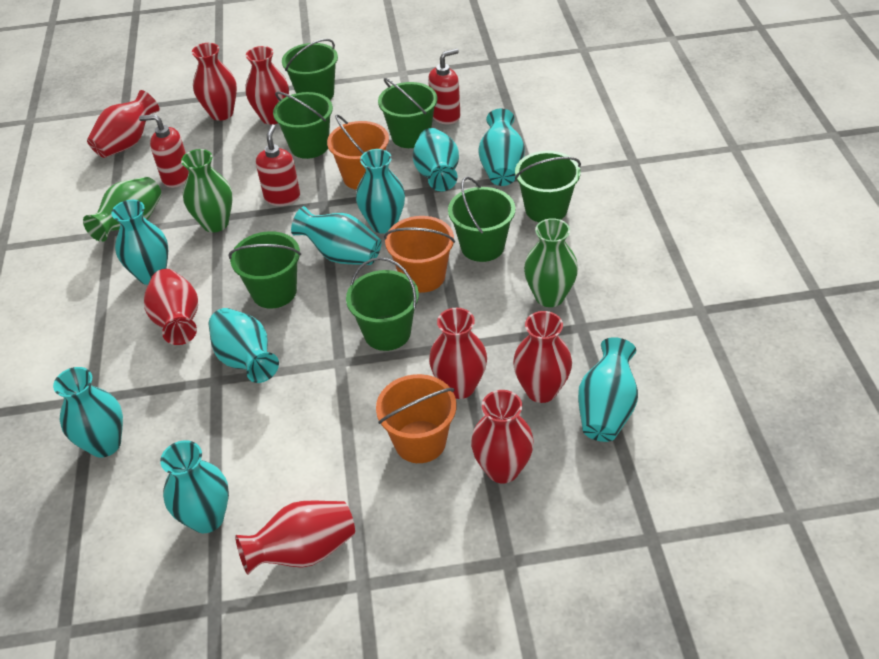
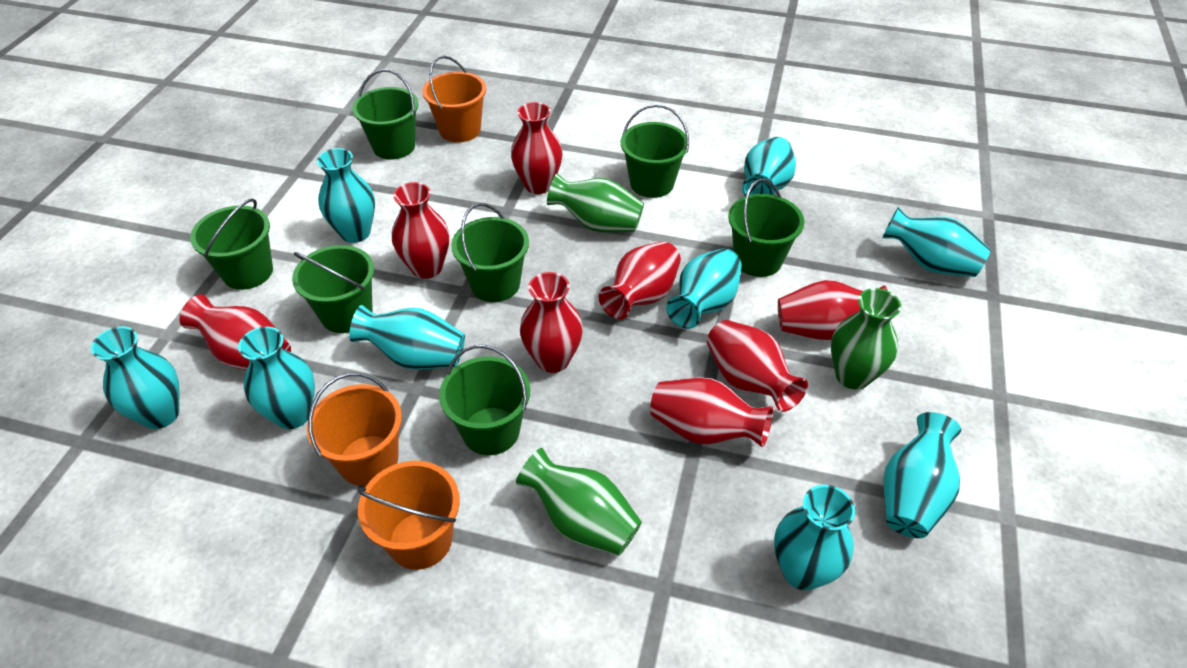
red soap dispenser: [139,114,189,188] [256,124,300,206] [428,48,460,124] = 3 -> none = 0

